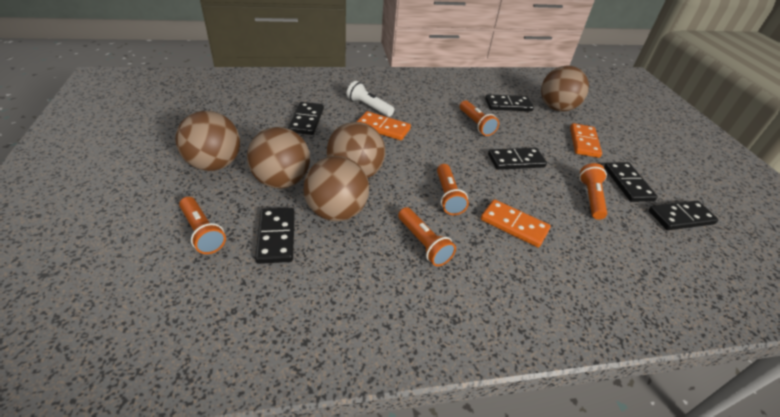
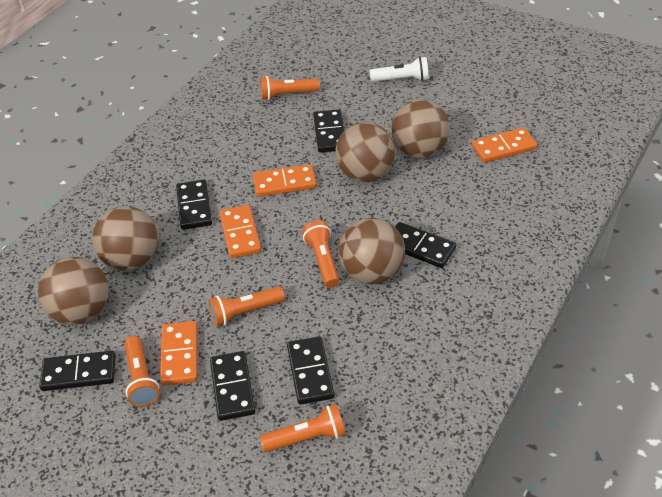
orange domino: [357,111,411,140] [481,199,551,247] [570,123,602,158] = 3 -> [160,321,198,385] [219,205,261,258] [253,164,317,197] [472,128,537,163] = 4

